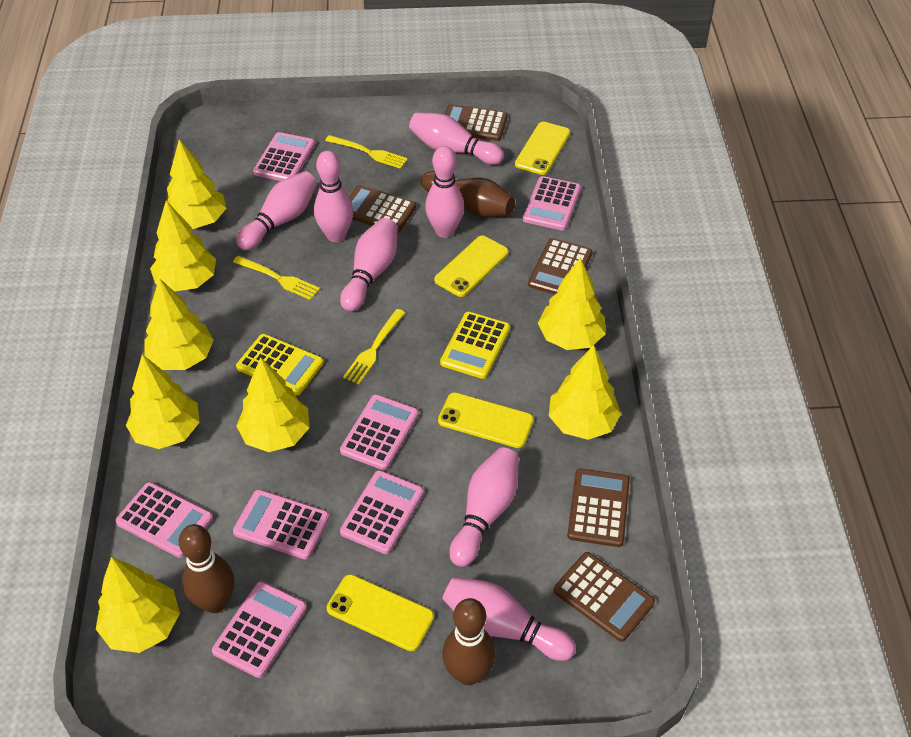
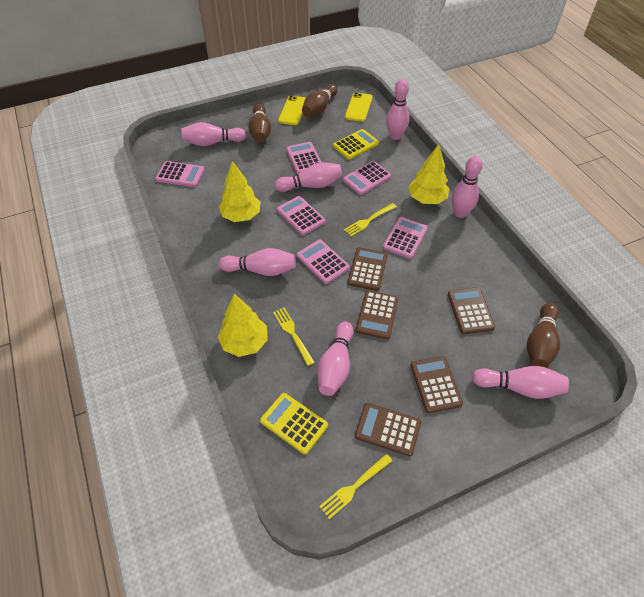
pink calculator: [115,482,213,558] [212,581,307,678] [233,489,330,559] [253,132,315,181] [340,394,419,470] [340,470,424,554] [523,176,581,231] = 7 -> [155,161,204,187] [277,196,326,235] [286,142,321,174] [297,240,350,284] [343,161,391,195] [383,217,428,259] = 6
yellow phone: [327,574,434,651] [434,236,509,297] [438,392,534,448] [515,122,570,175] = 4 -> [278,95,306,125] [345,92,373,122] = 2
yellow tree: [96,557,180,653] [126,354,200,449] [145,278,214,370] [150,201,216,292] [167,139,226,229] [236,357,310,452] [538,258,606,350] [549,345,621,440] = 8 -> [218,294,268,357] [219,161,260,222] [408,144,449,204] = 3

